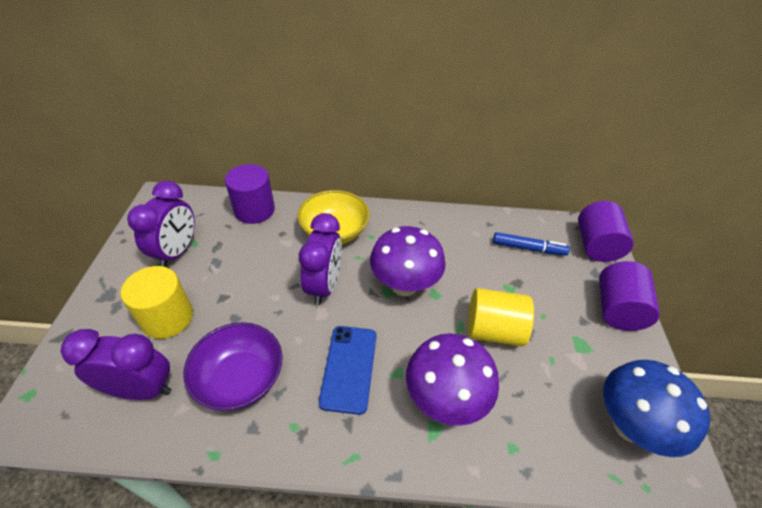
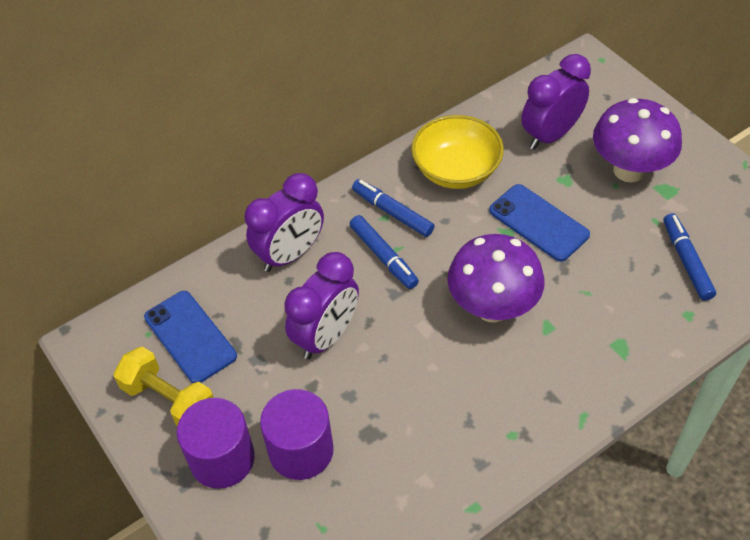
blue marker: [493,232,570,256] = 1 -> [350,215,419,289] [352,179,434,237] [664,213,716,301] = 3
blue mushroom: [603,360,710,457] = 1 -> none = 0
blue phone: [319,326,376,415] = 1 -> [144,291,237,383] [489,184,590,262] = 2
purple bowl: [183,322,283,411] = 1 -> none = 0
purple cylinder: [225,164,275,224] [578,201,634,262] [599,261,660,331] = 3 -> [177,398,255,489] [260,389,334,480] = 2
yellow cylinder: [121,266,193,339] [467,288,534,346] = 2 -> none = 0
yellow dumbbell: none = 0 -> [113,346,214,426] = 1

